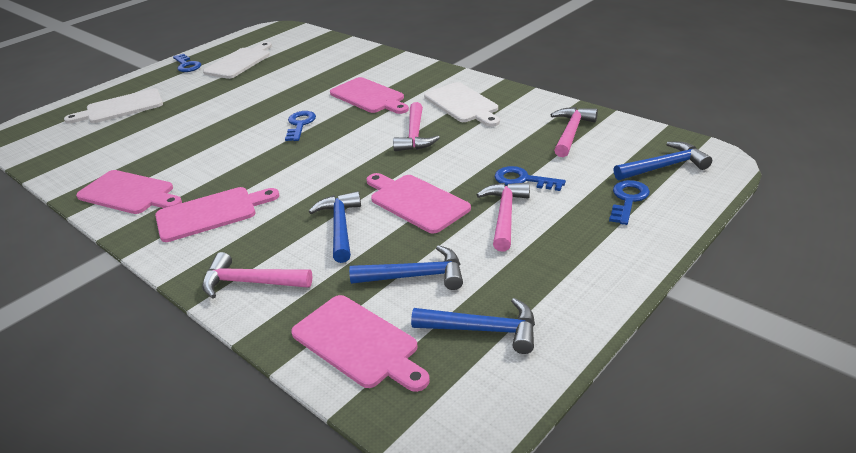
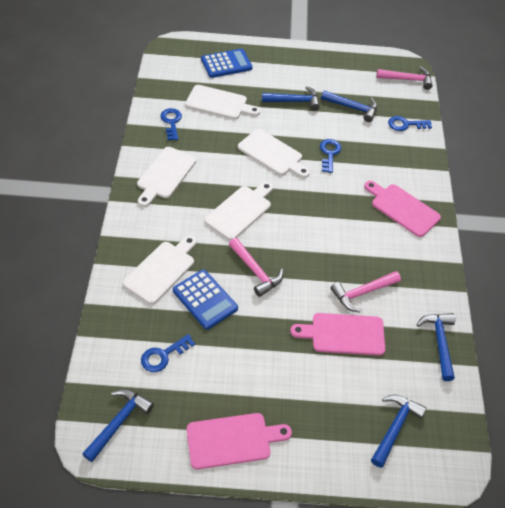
blue calculator: none = 0 -> [173,269,238,330] [201,49,253,78] = 2
blue hammer: [309,191,361,263] [349,245,463,290] [411,298,535,354] [613,141,712,180] = 4 -> [82,389,154,462] [262,86,320,111] [321,90,377,122] [371,395,426,468] [417,313,455,381] = 5
pink cutting board: [76,170,182,214] [155,187,279,242] [291,295,430,392] [330,77,409,114] [367,173,471,234] = 5 -> [187,413,292,469] [290,313,385,356] [364,181,441,237] = 3
pink hammer: [202,252,313,298] [393,102,440,151] [477,182,530,251] [551,107,598,157] = 4 -> [229,238,283,297] [330,271,401,313] [376,66,433,90] = 3
white cutting board: [64,89,163,123] [203,42,272,79] [424,82,500,127] = 3 -> [123,235,197,304] [137,147,196,207] [185,85,260,119] [205,182,273,240] [238,129,310,178] = 5

